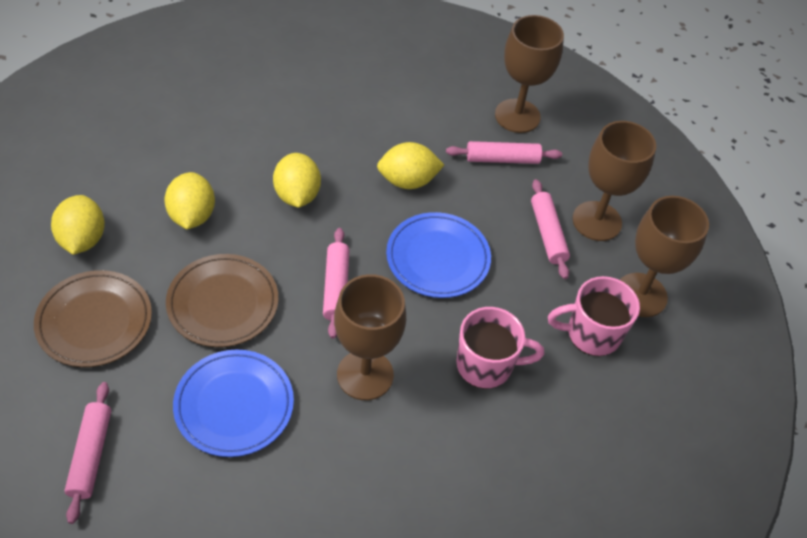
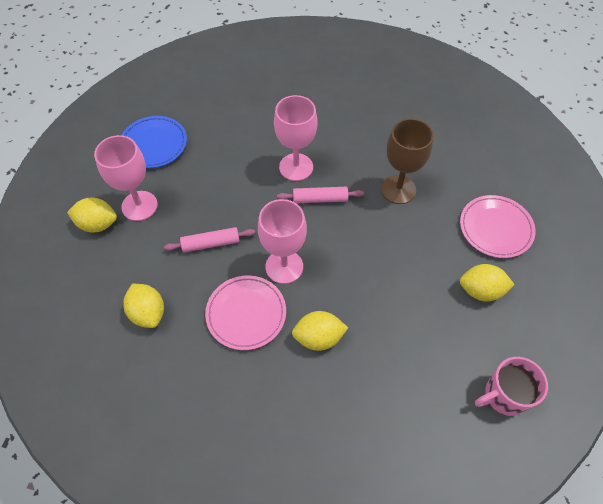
blue plate: [173,350,294,457] [386,212,491,298] = 2 -> [122,116,187,168] = 1
brown goblet: [334,274,406,400] [495,15,564,133] [573,121,656,241] [620,196,709,317] = 4 -> [381,118,434,204] = 1
brown plate: [34,270,152,367] [166,254,278,347] = 2 -> none = 0
pink goblet: none = 0 -> [94,135,158,221] [258,199,307,284] [274,95,318,181] = 3
pink mug: [456,307,544,389] [548,276,640,356] = 2 -> [475,357,548,416] = 1
pink plate: none = 0 -> [205,275,286,350] [460,195,536,258] = 2
pink rolling pin: [64,382,111,524] [323,228,349,339] [446,141,562,164] [531,179,570,279] = 4 -> [164,227,255,252] [277,187,364,203] = 2

